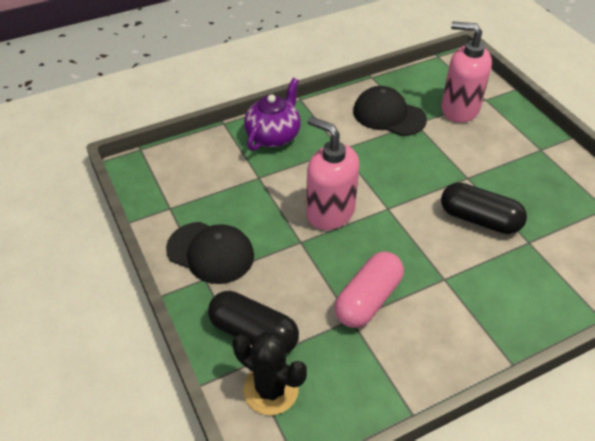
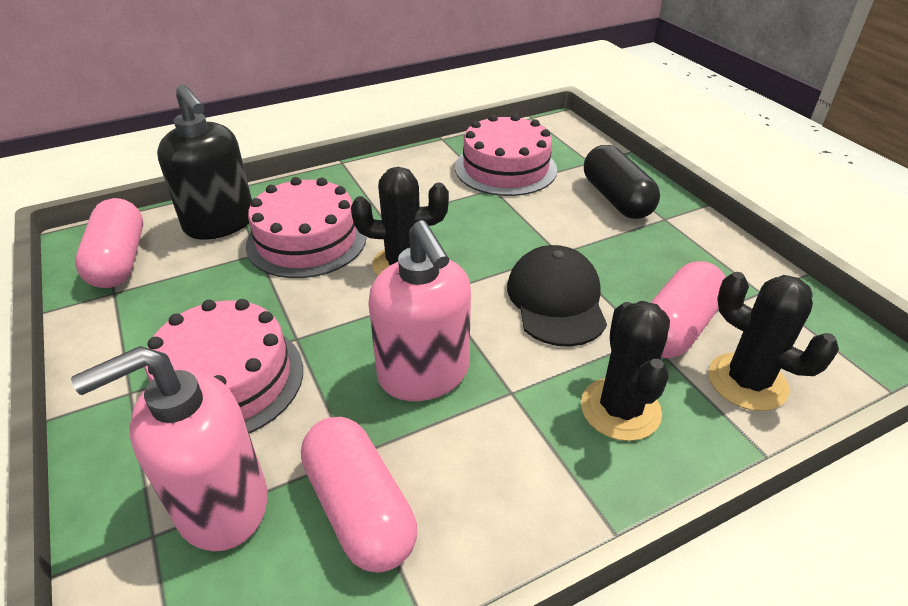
black cactus: [233,331,307,415] = 1 -> [351,167,449,276] [581,301,670,441] [708,272,839,411] = 3
black cap: [166,222,254,284] [353,86,427,136] = 2 -> [507,245,607,347] = 1
black capsule: [208,291,299,354] [441,182,527,234] = 2 -> [584,145,660,219] = 1
black soap dispenser: none = 0 -> [157,85,252,240] = 1
pink cake: none = 0 -> [144,299,303,433] [246,177,367,278] [455,114,557,196] = 3
pink capsule: [334,251,404,328] = 1 -> [75,198,143,288] [301,417,417,573] [650,261,726,358] = 3
purple teapot: [244,78,301,151] = 1 -> none = 0

